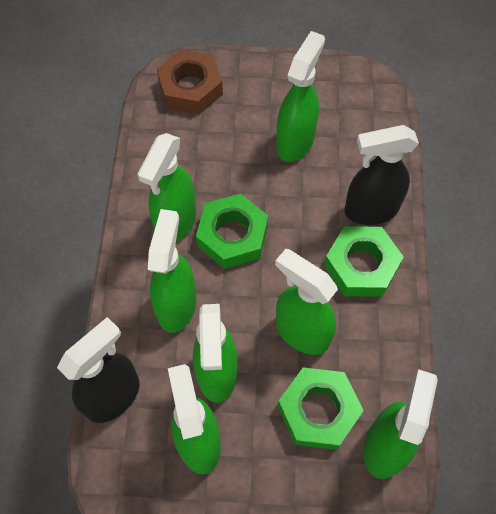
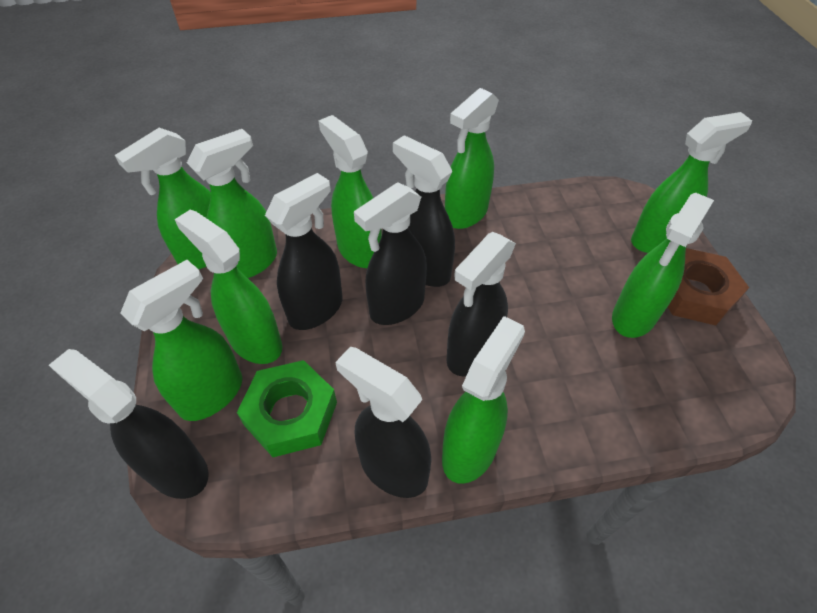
black spray bottle: [57,317,140,423] [344,125,419,225] = 2 -> [49,349,209,499] [265,173,342,330] [335,347,432,498] [354,182,427,325] [393,135,455,287] [446,232,516,376] = 6
green nut: [196,194,268,269] [278,367,364,450] [324,226,404,297] = 3 -> [237,360,337,457] = 1
green spray bottle: [138,133,196,242] [148,209,196,333] [168,364,221,475] [193,304,237,403] [275,249,338,355] [276,31,325,162] [364,369,438,479] = 7 -> [115,128,211,269] [121,260,242,421] [175,209,283,364] [187,129,277,278] [319,115,382,268] [442,316,525,484] [445,88,499,229] [612,193,714,338] [631,112,752,253] = 9

